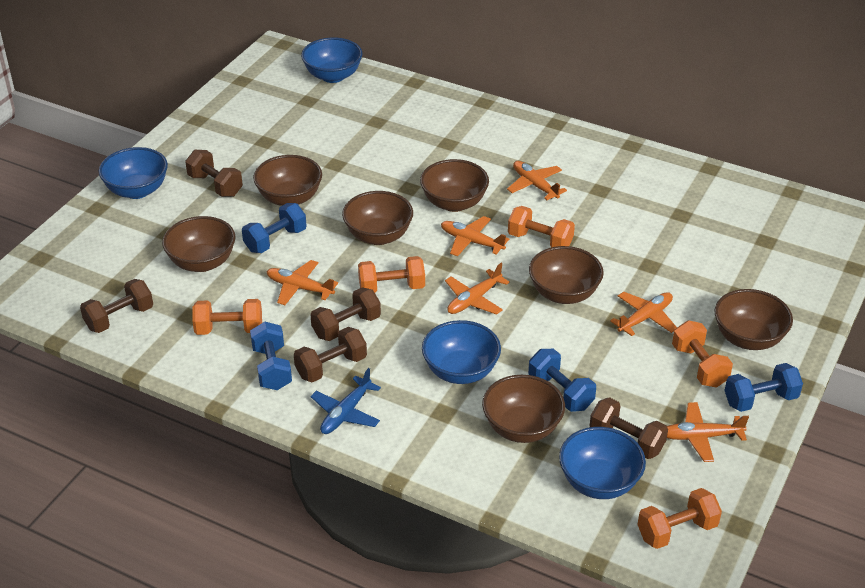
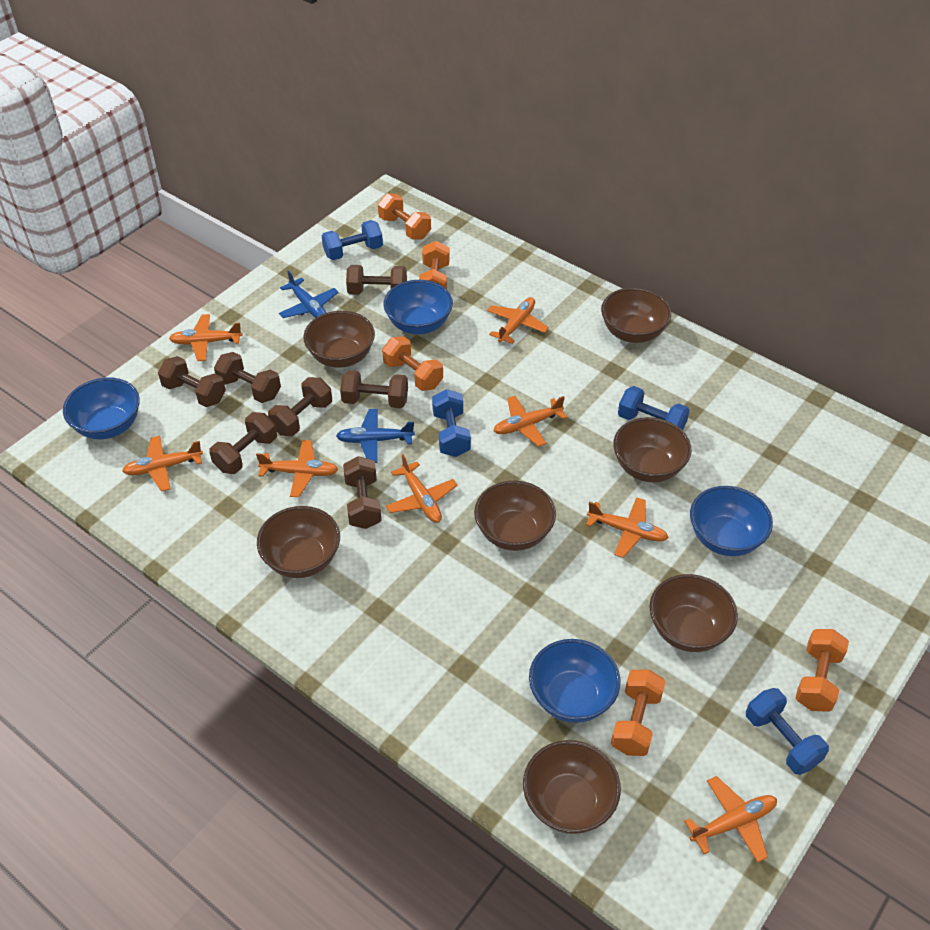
blue plane: [311,368,381,434] = 1 -> [279,271,338,318] [336,409,415,463] = 2
brown dumbbell: [80,279,153,333] [185,150,243,197] [294,327,367,382] [310,287,381,341] [590,397,668,459] = 5 -> [158,356,226,407] [209,412,277,474] [214,352,281,403] [268,377,332,436] [340,370,408,408] [343,456,382,529] [346,265,407,295] = 7
orange plane: [266,260,338,305] [441,216,509,257] [445,263,510,315] [507,161,567,200] [610,292,677,336] [667,402,749,462] = 6 -> [122,436,203,492] [169,314,243,361] [256,440,338,497] [386,454,457,523] [487,297,549,344] [493,396,567,447] [586,497,669,558] [684,776,777,862] = 8

